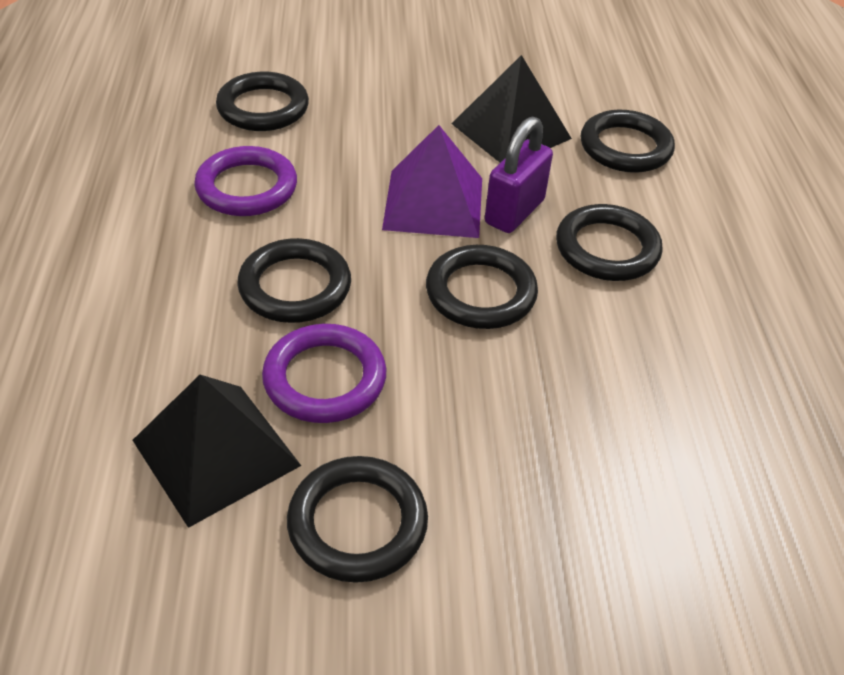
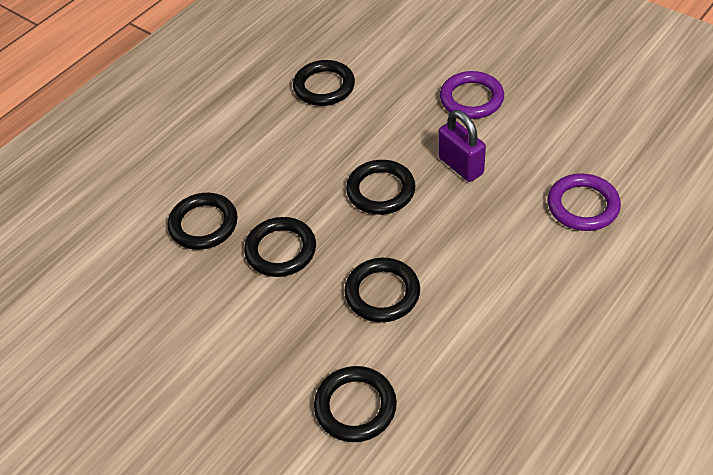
black pyramid: [132,375,301,528] [451,55,572,163] = 2 -> none = 0
purple pyramid: [382,125,482,238] = 1 -> none = 0

